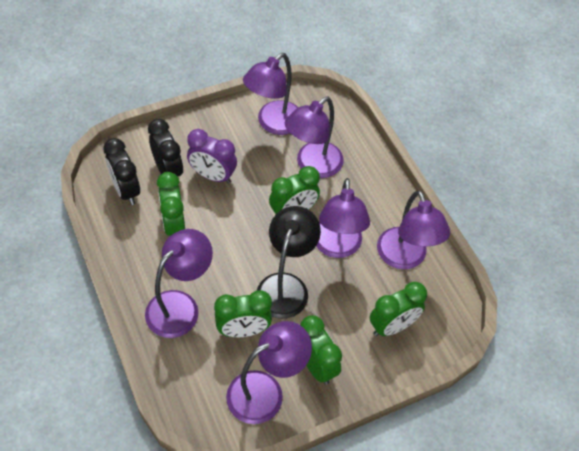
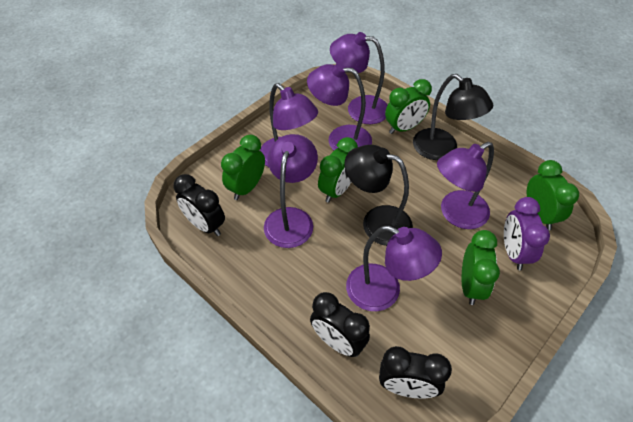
black clock: [103,138,140,205] [148,119,184,177] = 2 -> [174,174,225,236] [310,292,370,357] [379,346,452,399] = 3
black lamp: [257,206,321,319] = 1 -> [344,145,413,246] [413,74,493,160] = 2

